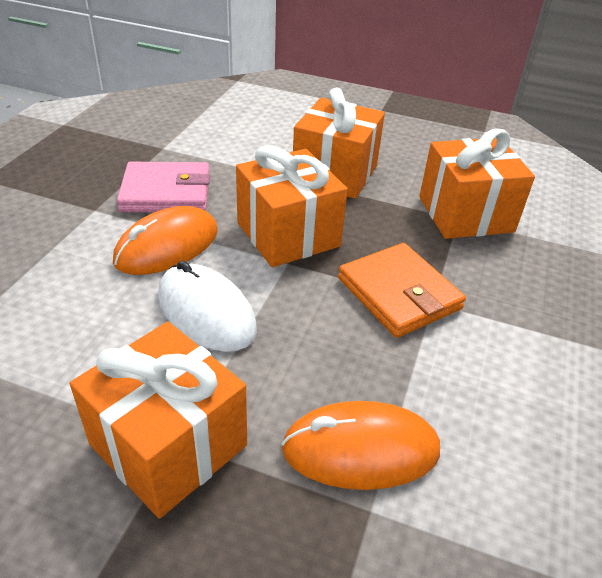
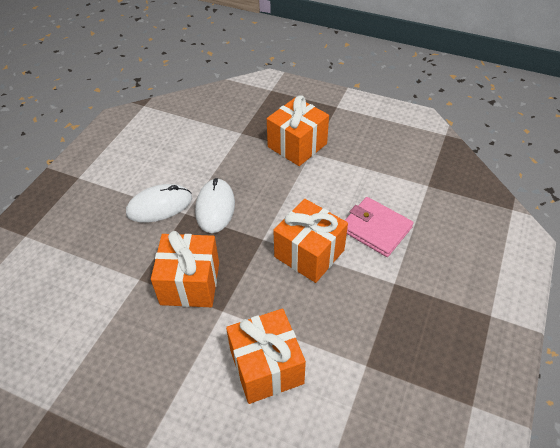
orange mouse: [113,206,218,275] [281,401,440,490] = 2 -> none = 0
orange wallet: [338,243,466,338] = 1 -> none = 0
white mouse: [158,260,257,352] = 1 -> [126,184,192,223] [195,178,235,233] = 2

